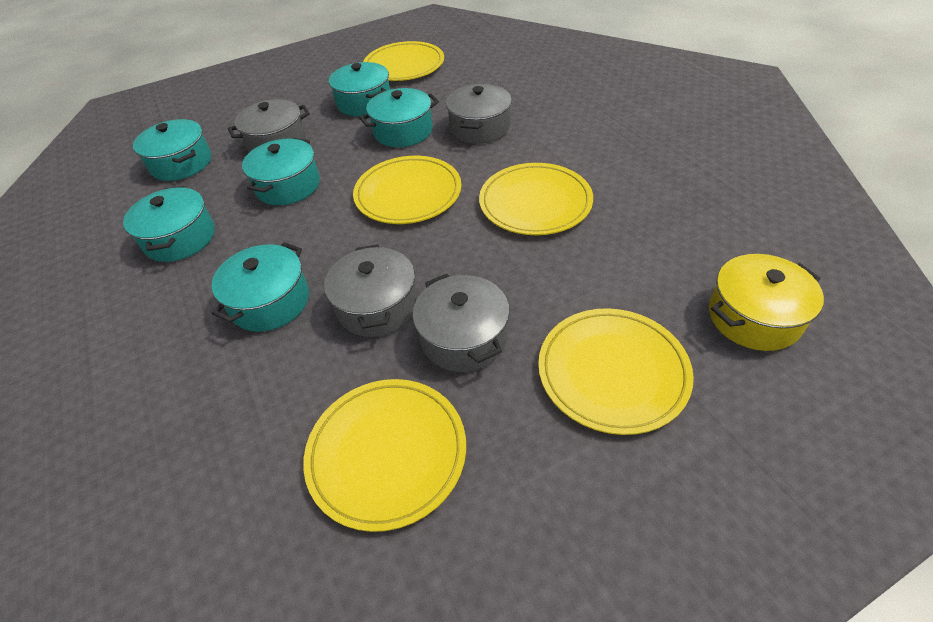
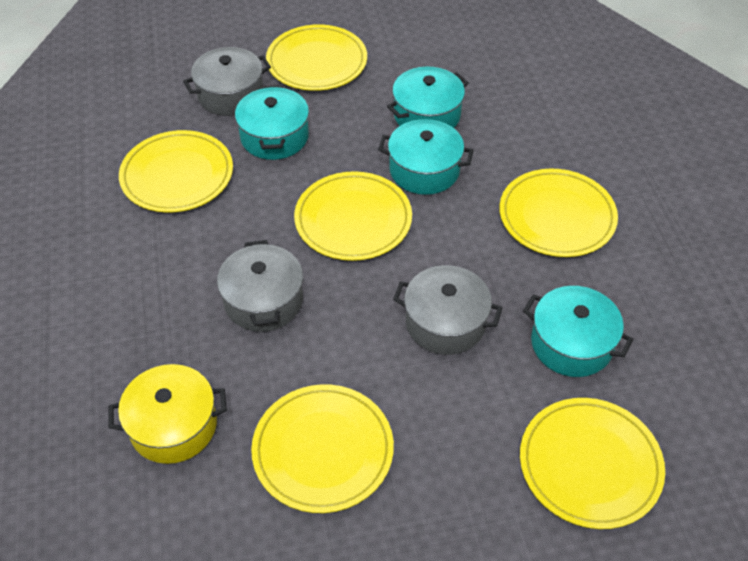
grey pot: [228,99,310,152] [324,244,417,337] [413,274,510,372] [446,84,512,144] = 4 -> [183,47,271,116] [217,240,303,332] [393,265,502,355] = 3
turquoise pot: [123,186,215,262] [133,119,211,181] [211,242,309,332] [242,138,320,205] [329,62,390,116] [359,88,439,147] = 6 -> [235,85,309,160] [378,119,474,195] [387,66,469,128] [523,286,633,377] = 4
yellow plate: [303,379,466,532] [353,156,461,224] [363,41,444,81] [479,163,593,235] [538,308,694,435] = 5 -> [119,130,233,212] [251,384,394,513] [266,24,367,91] [294,171,412,261] [499,169,618,257] [520,398,665,529] = 6

